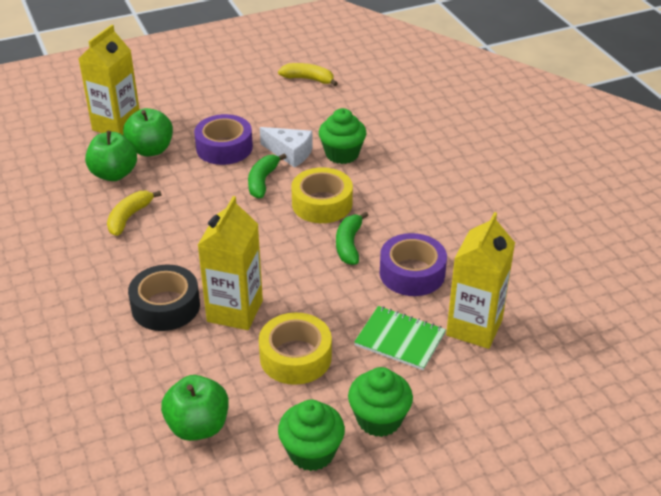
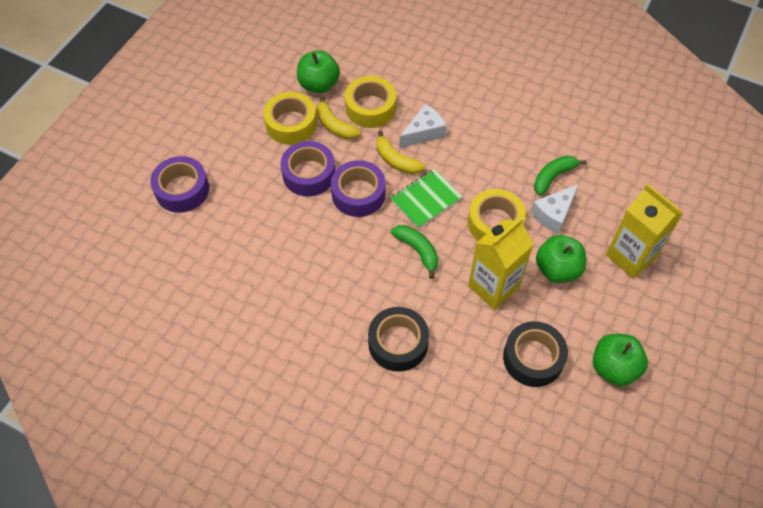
black tape: [128,265,200,331] = 1 -> [368,307,429,372] [503,321,568,387] = 2
green cupcake: [278,400,345,471] [319,108,366,164] [348,367,413,437] = 3 -> none = 0
purple tape: [194,114,253,165] [380,233,447,296] = 2 -> [150,156,209,213] [281,141,335,197] [331,160,385,217] = 3
white cheese: [260,127,313,168] = 1 -> [399,104,447,148] [531,184,579,234] = 2
yellow carton: [79,25,140,136] [198,196,263,330] [446,212,515,349] = 3 -> [468,217,534,310] [606,184,683,278] = 2
yellow tape: [259,313,332,385] [291,167,353,223] = 2 -> [263,92,317,145] [345,76,396,128] [468,189,526,241] = 3

